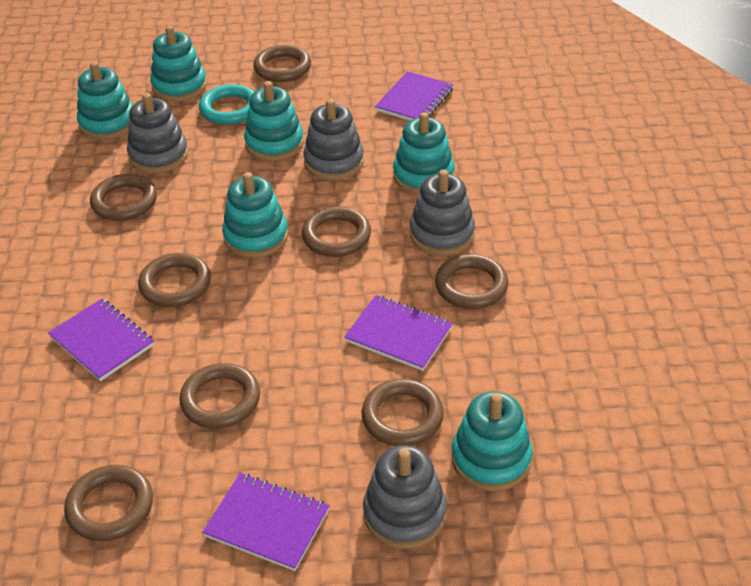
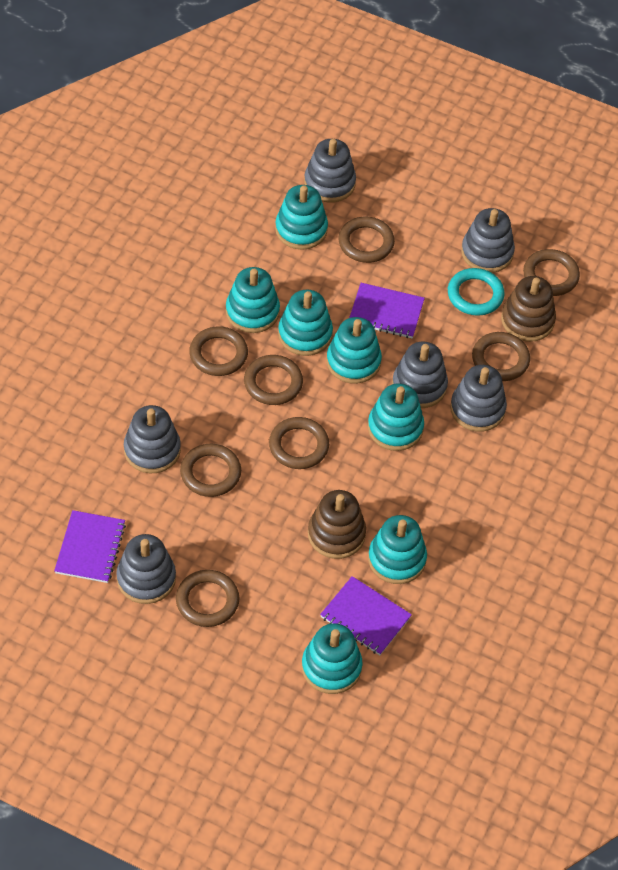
brown stacking toy: none = 0 -> [308,490,366,559] [501,276,556,342] = 2
grey stacking toy: [127,93,188,173] [303,99,364,180] [363,445,447,549] [410,170,475,256] = 4 -> [116,534,176,604] [124,405,181,473] [304,139,356,203] [392,341,448,408] [450,365,507,432] [461,208,515,273] = 6
purple notebook: [48,299,154,381] [202,473,330,571] [344,295,453,371] [375,71,453,121] = 4 -> [54,510,126,583] [320,576,412,655] [349,283,425,338] = 3
turquoise stacking toy: [77,62,133,140] [150,26,207,102] [222,172,288,258] [244,81,304,161] [393,112,455,194] [452,392,533,491] = 6 -> [226,267,280,333] [275,185,328,250] [278,290,333,356] [302,623,363,694] [326,317,382,384] [368,383,424,451] [368,515,427,584] = 7

